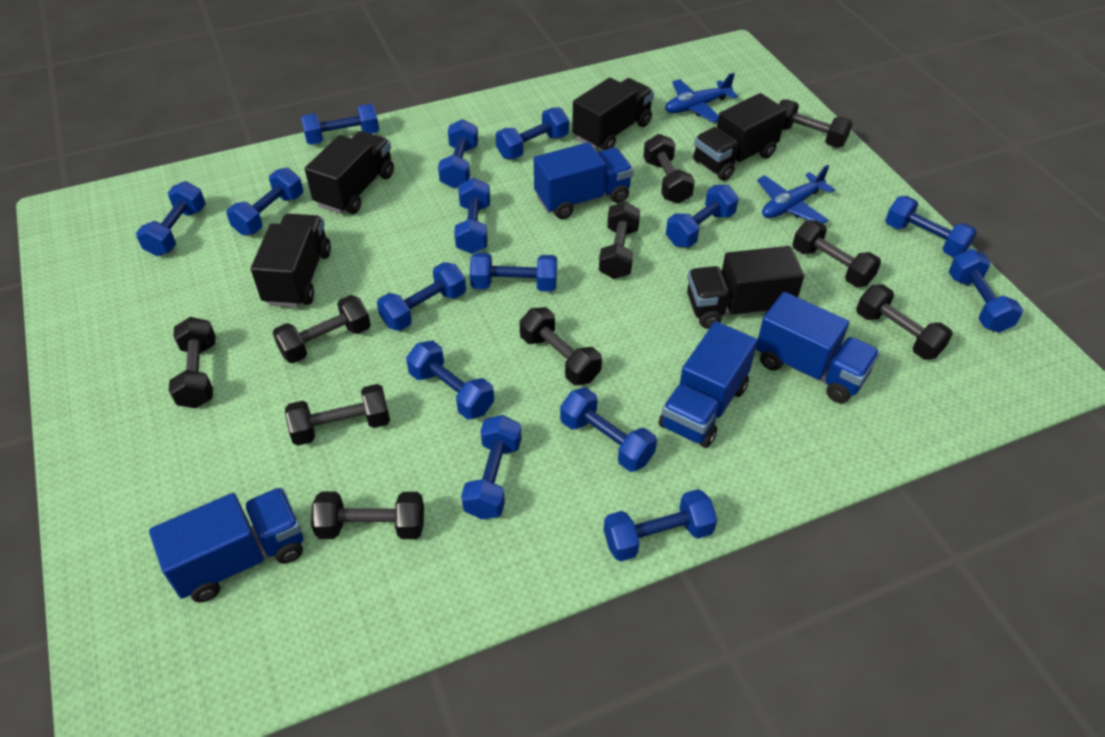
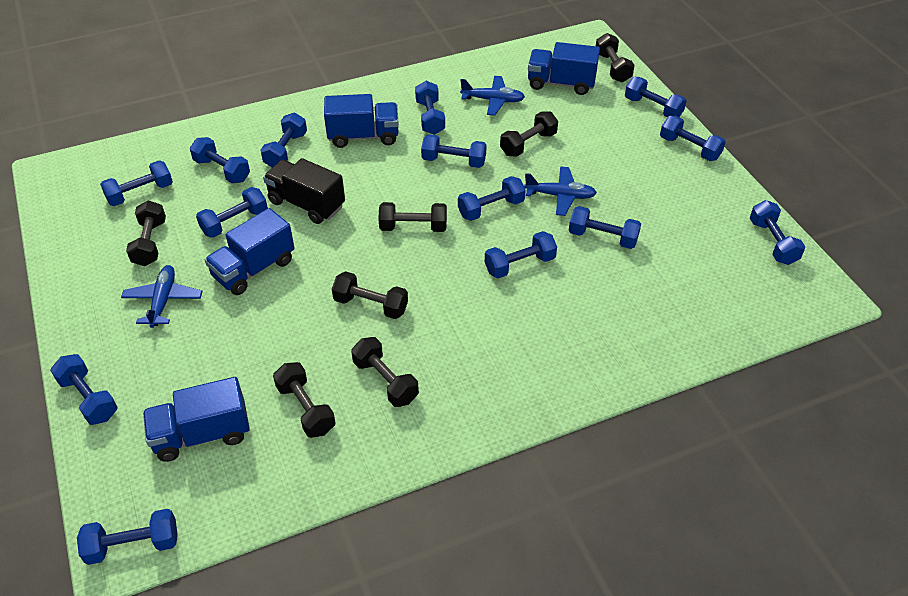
black dumbbell: [169,317,216,408] [272,295,371,363] [285,384,390,446] [311,491,424,539] [519,307,602,385] [599,201,640,279] [643,134,695,204] [779,99,852,148] [792,220,881,287] [856,284,953,360] = 10 -> [126,200,166,266] [273,362,336,438] [332,271,408,319] [351,337,419,407] [378,202,447,232] [500,111,558,157] [596,33,635,83] = 7
black truck: [251,213,331,308] [305,131,394,214] [572,77,654,151] [687,246,804,329] [693,93,787,181] = 5 -> [263,158,345,224] = 1
blue dumbbell: [136,181,206,256] [226,168,303,235] [301,104,379,145] [377,262,466,331] [406,341,494,419] [438,119,478,188] [454,178,490,254] [461,415,522,519] [470,252,557,292] [496,107,569,159] [560,388,657,472] [604,489,717,561] [666,185,739,247] [885,196,977,257] [949,249,1023,333] = 15 -> [50,354,118,425] [77,509,178,565] [100,160,173,206] [190,137,250,183] [196,187,268,238] [260,113,307,168] [415,81,445,135] [421,134,487,168] [458,176,526,221] [485,231,557,278] [569,206,641,249] [625,77,687,117] [660,116,726,161] [750,200,805,265] = 14
blue plane: [665,73,738,123] [757,165,835,224] = 2 -> [121,265,203,328] [460,76,525,116] [524,166,597,216] = 3

